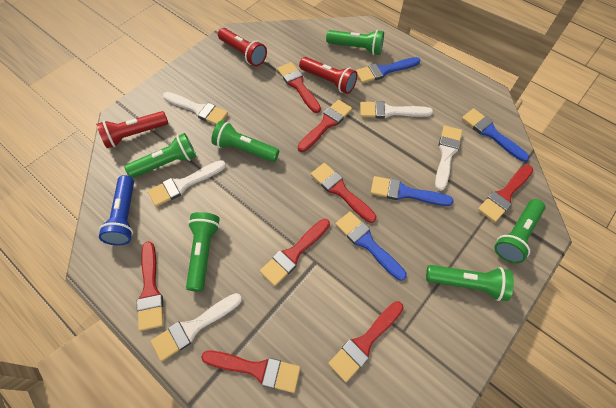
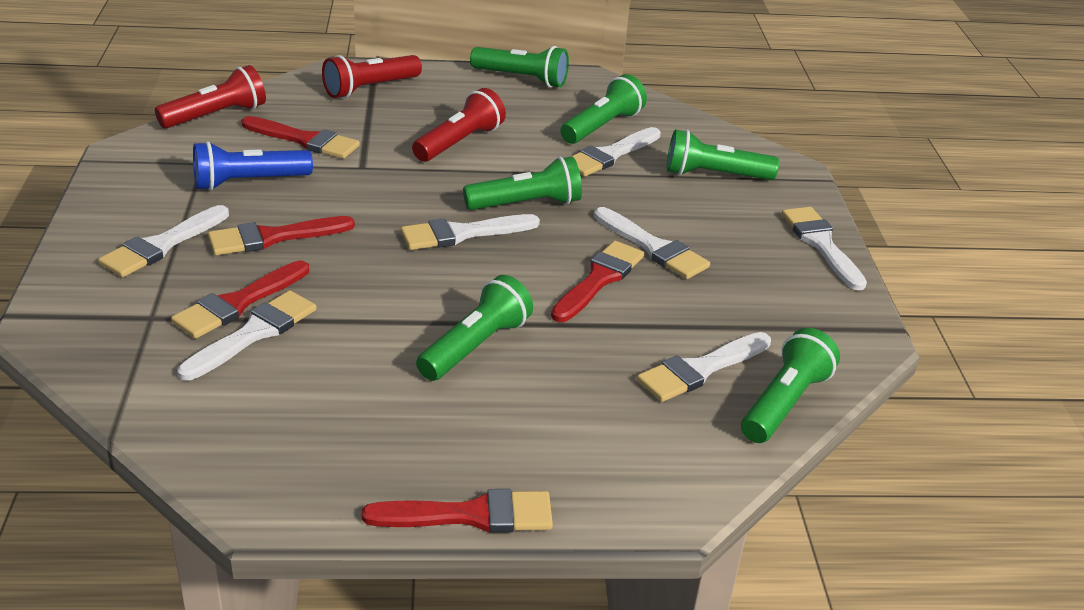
blue brush: [335,211,407,281] [356,57,420,83] [371,176,453,206] [462,108,529,162] = 4 -> none = 0
red brush: [137,241,164,331] [201,350,300,393] [260,219,330,286] [277,62,321,113] [298,100,352,152] [311,163,376,223] [328,301,404,382] [478,165,533,222] = 8 -> [171,260,309,339] [208,216,355,255] [241,116,360,159] [362,489,553,533] [551,241,644,322] = 5
white brush: [148,160,226,207] [151,293,242,362] [163,92,228,125] [360,101,433,119] [435,126,462,191] = 5 -> [98,205,229,277] [178,290,316,381] [401,214,540,250] [570,127,661,177] [594,207,710,279] [637,332,771,402] [782,207,867,291] = 7

